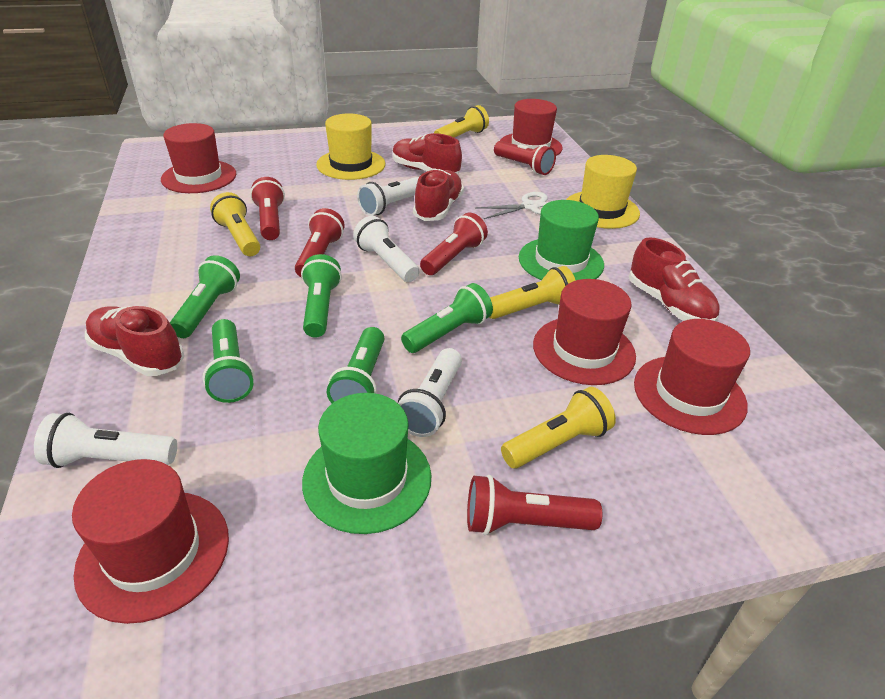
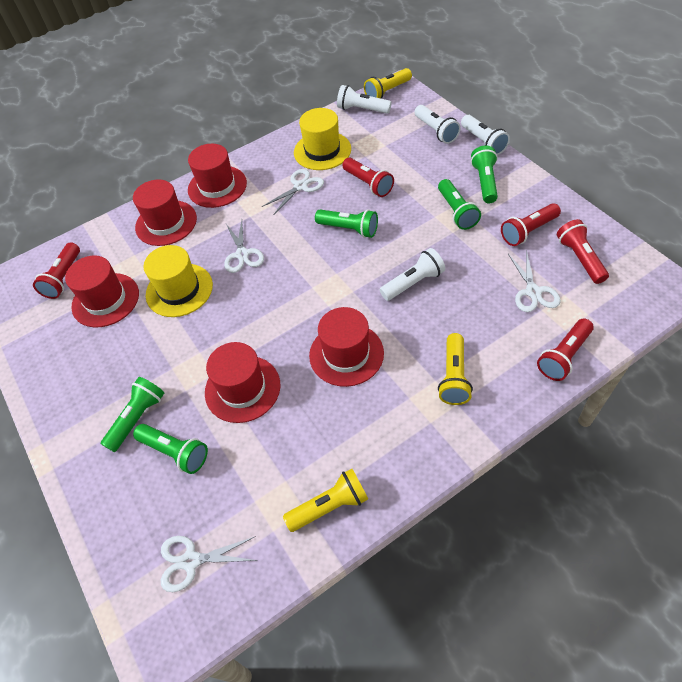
green hat: [302,393,431,534] [519,200,604,280] = 2 -> none = 0
red shoe: [85,306,184,376] [393,133,462,175] [413,169,464,221] [629,237,719,321] = 4 -> none = 0
white scissors: [475,192,549,219] = 1 -> [161,536,258,592] [224,220,264,273] [262,169,324,215] [508,250,560,312] = 4
yellow flashlight: [210,192,260,256] [434,105,489,138] [489,266,576,319] [501,387,616,468] = 4 -> [283,469,368,532] [364,68,412,99] [438,333,473,405] = 3

